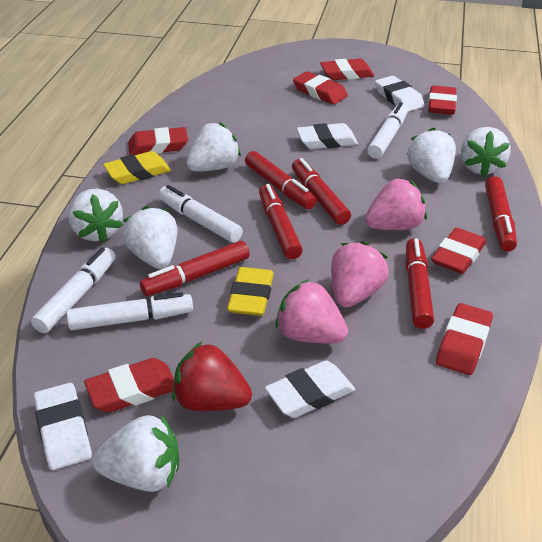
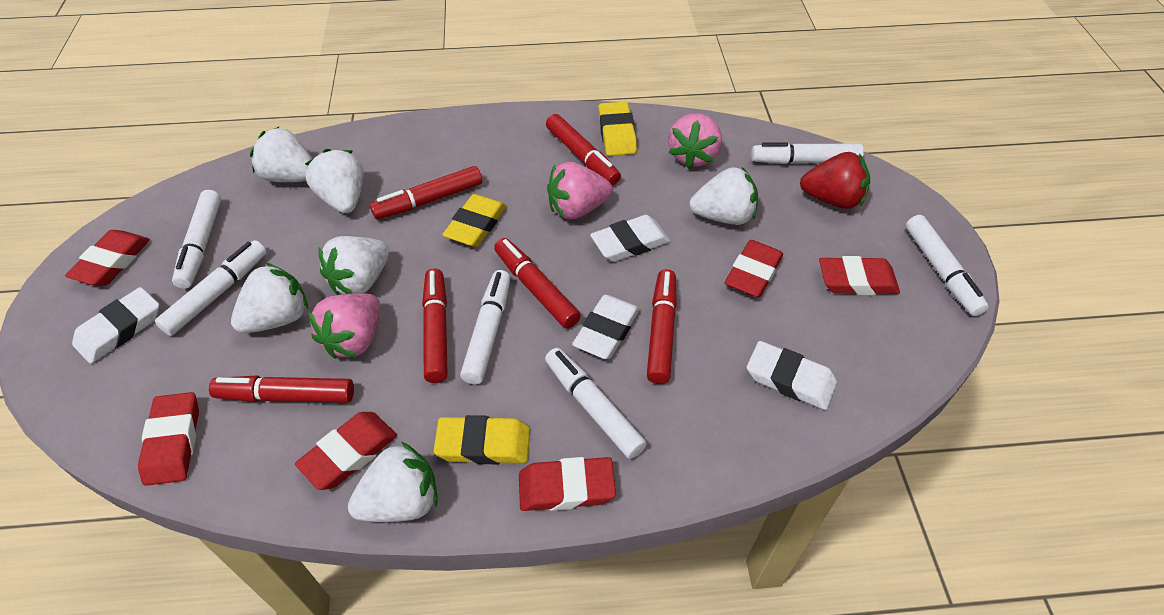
red eraser: [84,358,174,413] [128,127,188,155] [293,71,348,105] [320,59,374,80] [428,85,457,115] [431,228,486,274] [436,303,493,375] = 7 -> [65,230,150,286] [138,392,199,486] [295,412,397,490] [519,457,616,511] [725,240,783,298] [819,256,900,295] = 6
white marker: [31,248,116,333] [67,292,193,330] [158,185,243,243] [367,102,408,159] = 4 -> [155,240,267,336] [172,190,221,289] [460,270,511,384] [545,348,647,459] [751,142,864,164] [905,215,989,316] = 6
yellow eraser: [103,151,171,184] [227,267,274,316] = 2 -> [434,415,530,464] [442,194,507,247] [599,102,637,156] = 3

